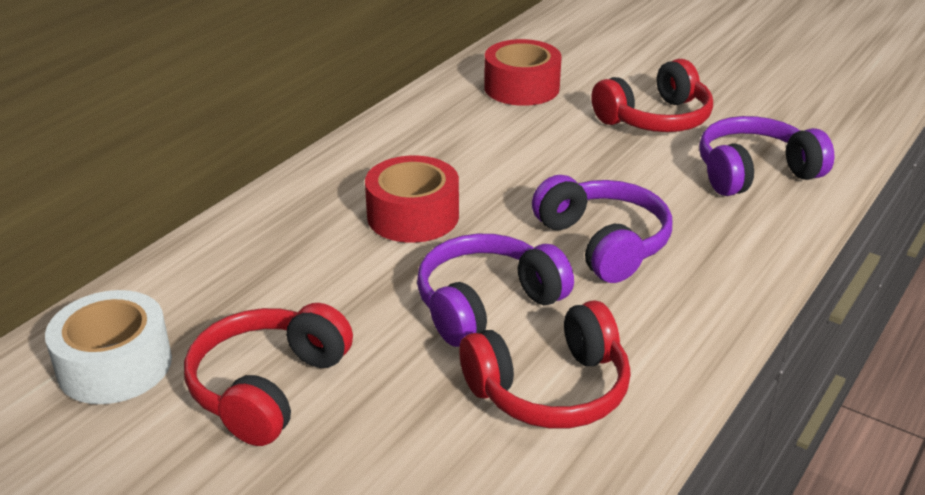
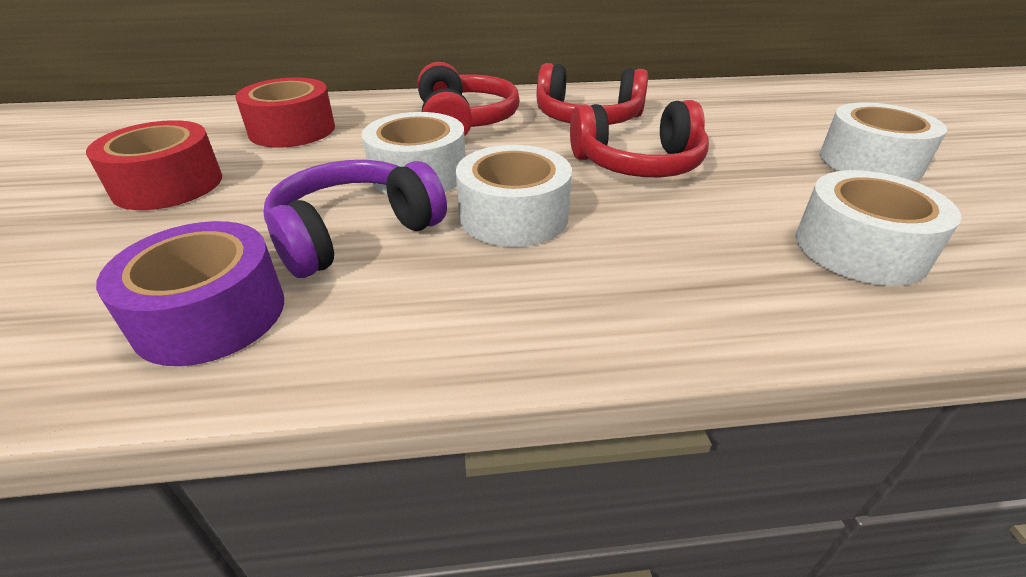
purple headphones: [417,234,574,347] [532,175,672,283] [699,116,834,196] = 3 -> [263,160,447,278] = 1
purple tape: none = 0 -> [96,221,284,366] = 1
white tape: [45,290,172,404] = 1 -> [362,112,466,194] [456,145,572,247] [796,170,961,286] [819,102,947,182] = 4

